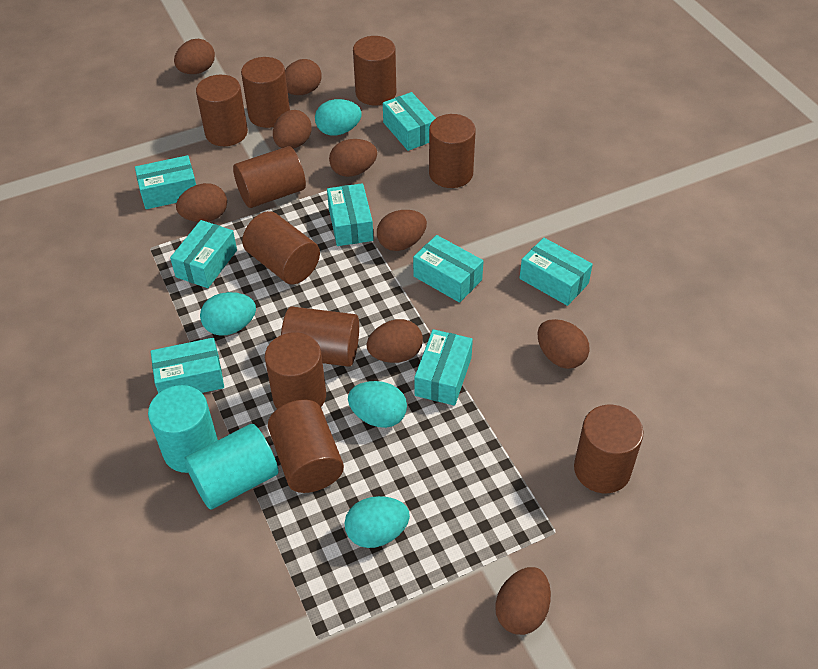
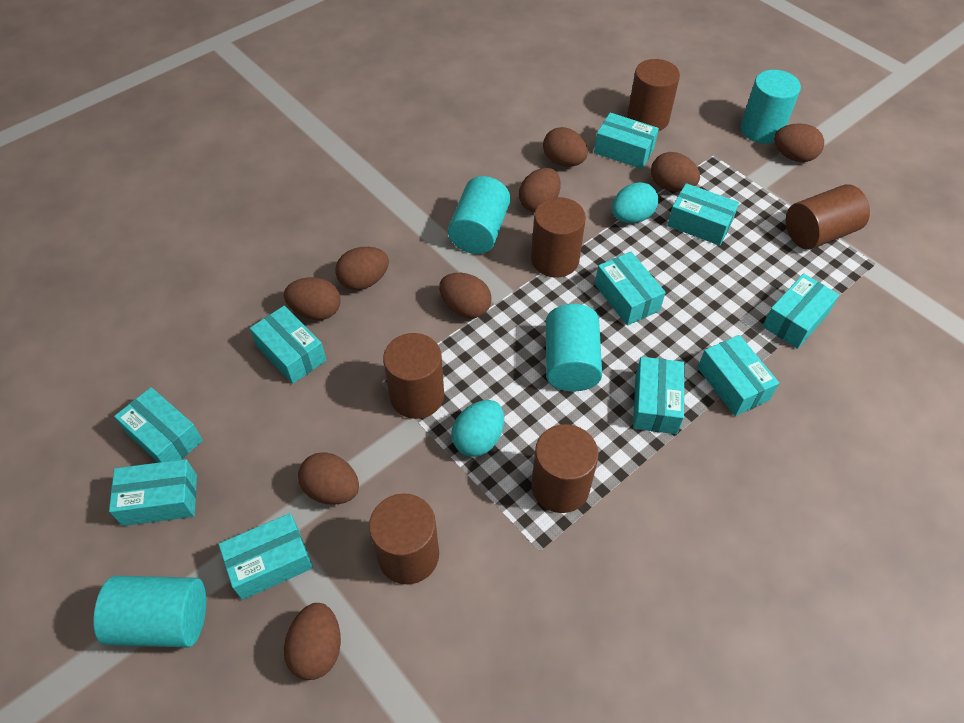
brown cylinder: [196,75,248,146] [233,146,306,208] [241,57,290,128] [242,211,320,284] [265,332,326,409] [268,400,344,493] [281,306,359,367] [353,36,396,105] [429,114,476,188] [574,405,643,493] = 10 -> [369,494,439,584] [383,333,444,419] [531,197,586,278] [531,424,599,513] [627,59,680,131] [786,184,870,250] = 6
turquoise box: [135,155,196,209] [151,338,224,393] [170,220,237,288] [327,183,374,246] [383,92,436,151] [413,235,484,303] [414,329,473,406] [520,238,593,306] = 8 -> [109,459,197,526] [114,387,203,463] [219,513,313,600] [250,306,326,384] [594,113,659,169] [595,252,666,326] [633,357,685,434] [667,183,739,246] [698,335,779,416] [763,273,839,349] = 10
turquoise cylinder: [148,385,218,473] [184,424,278,510] = 2 -> [94,576,206,647] [448,176,511,254] [546,304,602,392] [740,70,801,144] = 4
turquoise egg: [200,292,256,336] [315,99,362,136] [344,496,410,548] [348,381,407,428] = 4 -> [451,400,504,457] [612,182,658,223] = 2

